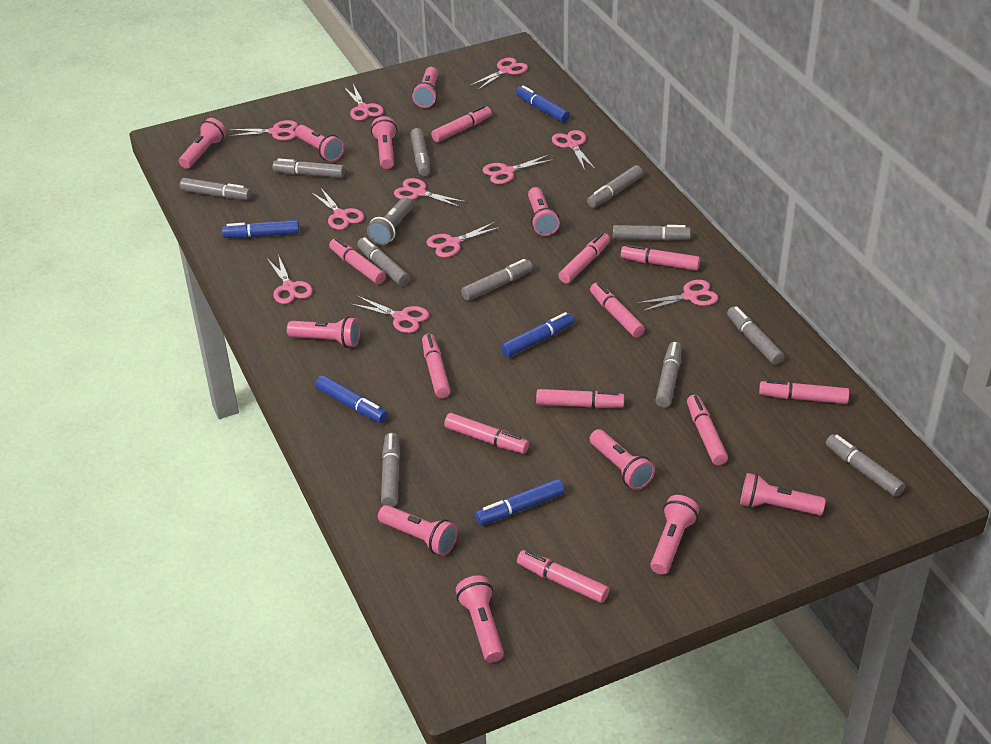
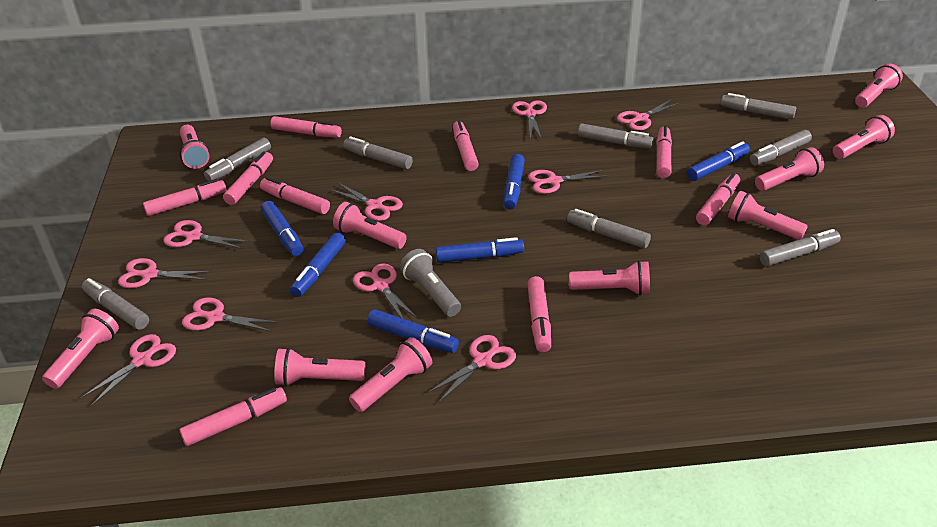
blue marker: [222,220,300,238] [315,375,388,423] [475,479,565,525] [501,312,574,357] [516,85,570,123] = 5 -> [261,201,303,256] [290,232,346,297] [367,309,459,353] [435,237,524,263] [504,154,525,209] [687,141,750,181] = 6
grey marker: [180,178,251,200] [272,158,345,178] [357,237,410,286] [381,433,400,507] [410,128,430,176] [461,259,533,301] [587,165,643,208] [613,225,691,241] [655,342,682,408] [727,306,784,365] [826,434,905,497] = 11 -> [82,278,149,330] [204,138,271,181] [343,136,413,169] [567,209,651,248] [578,123,654,148] [721,93,796,119] [750,130,812,165] [760,229,841,267] = 8
pink flashlight: [179,118,226,169] [287,316,360,348] [295,125,344,162] [371,116,397,169] [378,505,458,556] [412,67,438,108] [456,575,504,663] [528,187,560,236] [590,429,655,490] [650,495,699,575] [740,473,826,515] = 11 -> [42,309,119,389] [180,125,210,169] [275,348,366,386] [333,202,407,249] [349,337,432,412] [569,260,650,295] [728,191,808,240] [755,147,824,191] [833,115,895,159] [855,64,903,108] = 10
pink marker: [329,238,386,284] [422,334,451,398] [431,106,492,142] [444,413,529,454] [517,550,609,603] [536,389,624,408] [558,233,610,283] [590,282,645,337] [621,244,700,270] [687,395,728,465] [759,380,849,404] = 11 -> [143,179,227,216] [179,387,287,446] [223,151,273,205] [260,177,330,214] [270,116,342,138] [453,120,479,171] [527,276,551,352] [656,126,672,178] [696,173,740,225] = 9
pink scissors: [228,120,298,141] [267,254,313,304] [311,188,364,230] [344,84,384,121] [351,296,429,333] [394,178,466,208] [426,222,501,258] [470,58,528,90] [483,155,554,184] [552,130,596,170] [637,280,718,312] = 11 -> [80,334,176,406] [118,258,211,288] [163,220,249,249] [182,297,278,332] [329,182,403,221] [353,263,418,319] [427,335,516,402] [512,100,547,140] [528,170,608,194] [617,99,680,131] = 10

